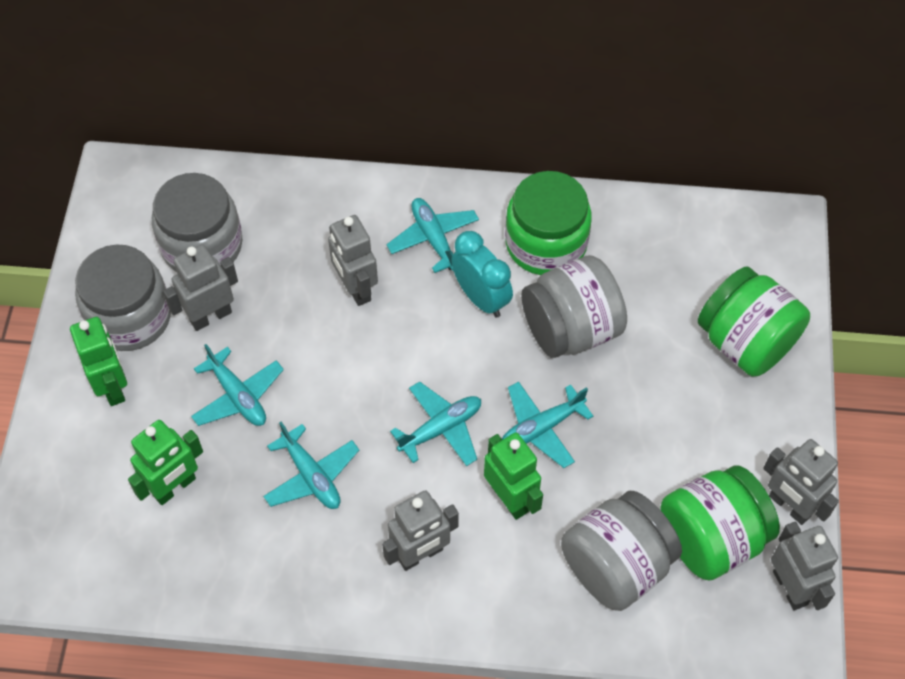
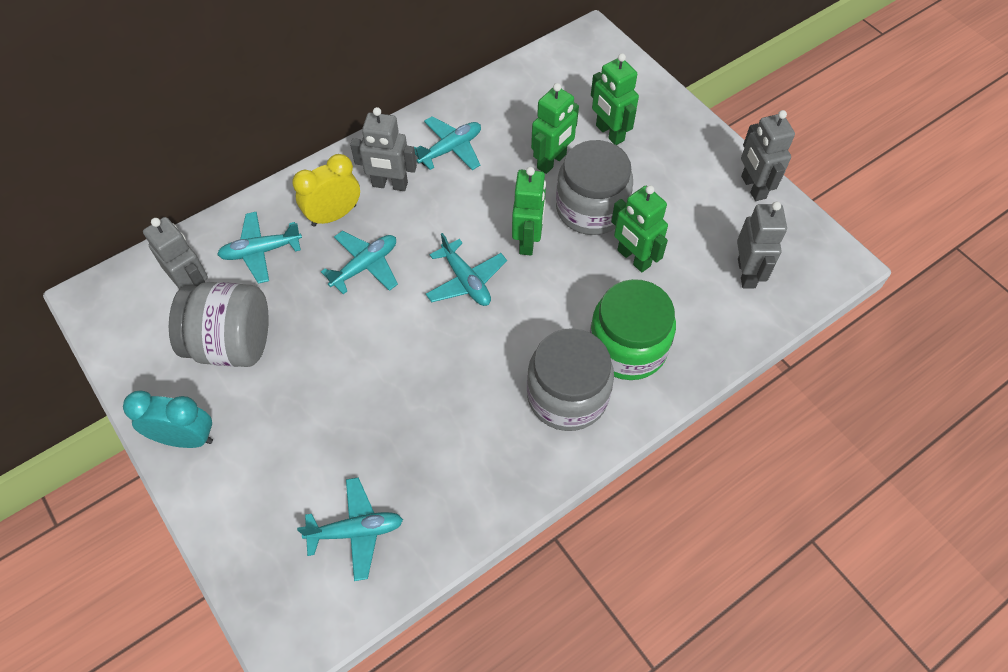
green jar: [505,171,592,275] [660,465,780,581] [698,266,810,376] = 3 -> [590,279,676,380] = 1
green robot: [70,317,127,406] [128,420,203,505] [484,432,543,520] = 3 -> [512,167,546,256] [531,83,579,174] [591,53,639,145] [611,185,668,272] = 4
grey jar: [75,244,171,351] [152,173,242,272] [521,255,627,358] [561,491,682,611] = 4 -> [169,282,269,367] [527,328,614,431] [556,140,633,235] = 3
grey robot: [163,244,238,331] [328,215,378,306] [382,490,459,571] [763,439,839,525] [771,522,838,610] = 5 -> [143,217,208,289] [350,107,417,191] [737,202,787,288] [741,110,795,201] = 4
yellow clock: none = 0 -> [292,154,360,227] = 1

